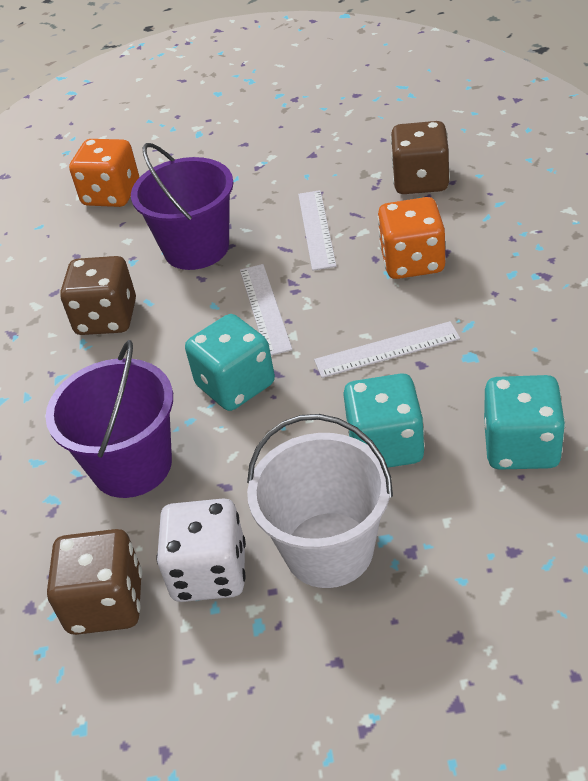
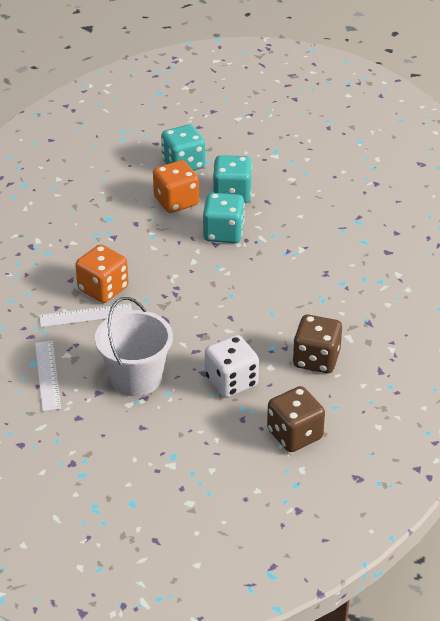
brown dice: [47,529,142,635] [60,256,136,335] [390,121,450,194] = 3 -> [267,386,325,452] [293,315,342,373] = 2
purple bucket: [46,340,173,498] [131,143,233,270] = 2 -> none = 0
white ruler: [240,264,293,356] [298,190,336,271] [314,321,460,378] = 3 -> [35,341,61,411] [39,303,132,327] = 2

